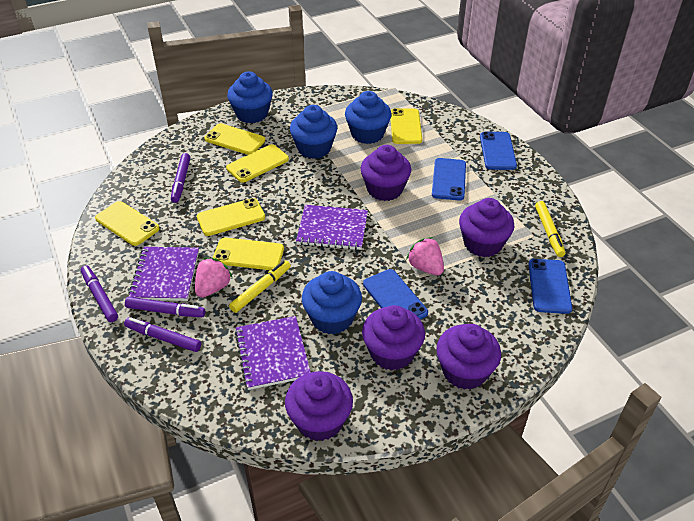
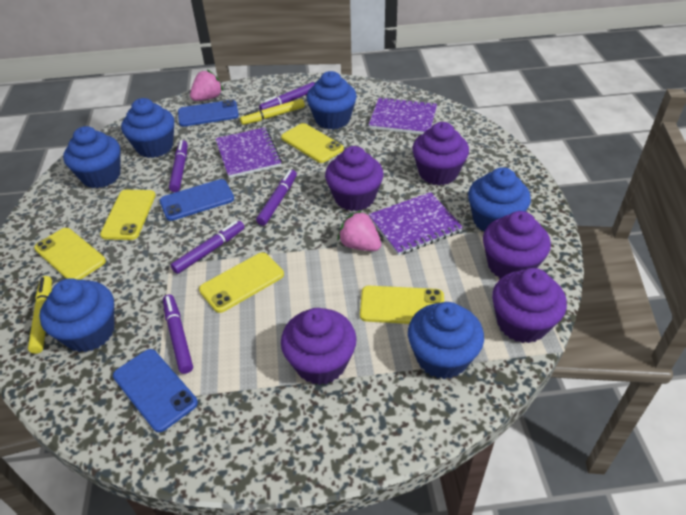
blue cupcake: [227,71,273,123] [290,105,337,159] [302,271,362,334] [345,91,392,144] = 4 -> [39,278,114,352] [63,126,121,188] [121,98,174,158] [307,71,357,129] [408,302,484,379] [468,167,531,232] = 6
blue phone: [363,269,428,320] [432,158,466,200] [480,132,517,170] [528,259,572,314] = 4 -> [113,349,198,432] [160,179,234,221] [178,99,239,127] = 3
purple marker: [81,265,118,322] [124,317,201,352] [125,297,205,317] [171,153,190,203] = 4 -> [163,295,193,374] [169,140,187,192] [171,221,245,274] [256,170,297,226] [259,82,315,111] = 5
yellow phone: [95,201,160,246] [197,198,265,236] [204,123,265,155] [213,238,284,270] [226,144,289,183] [391,108,422,144] = 6 -> [34,228,106,280] [100,190,156,240] [199,252,284,313] [281,123,344,163] [360,286,444,324] = 5

